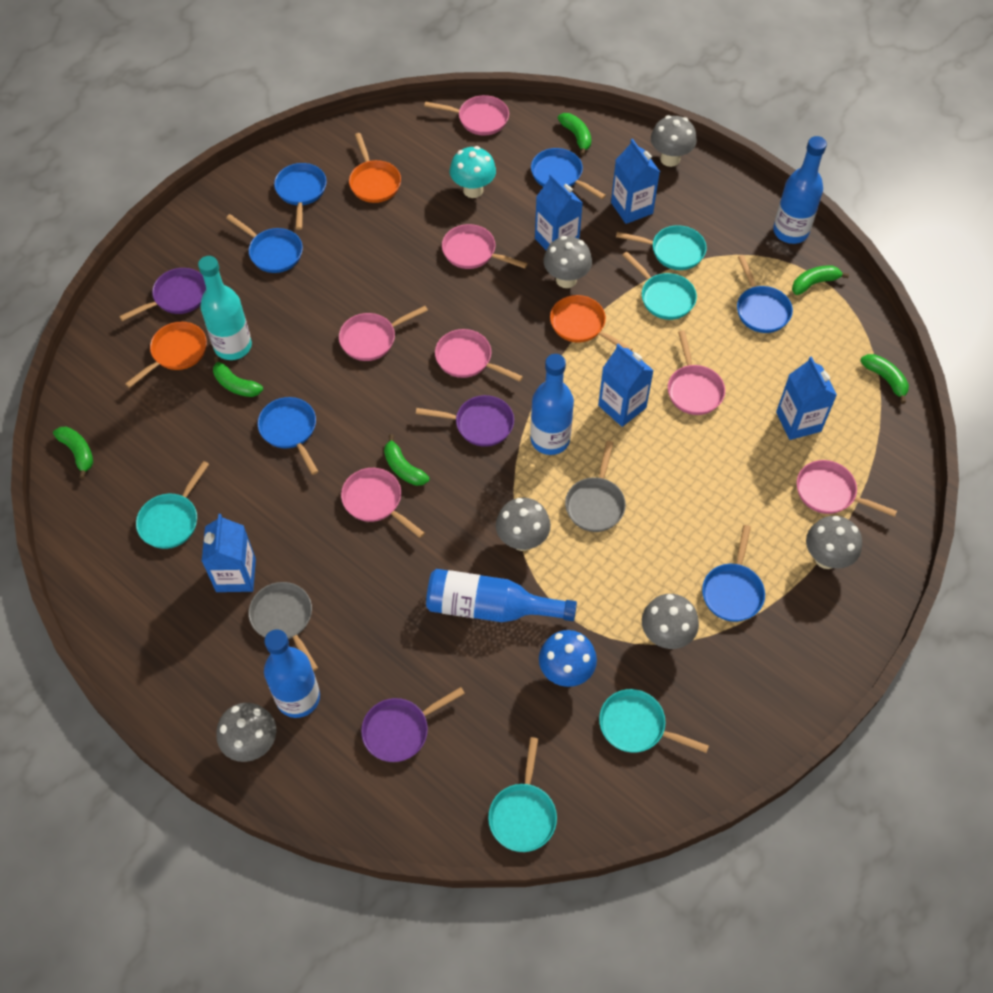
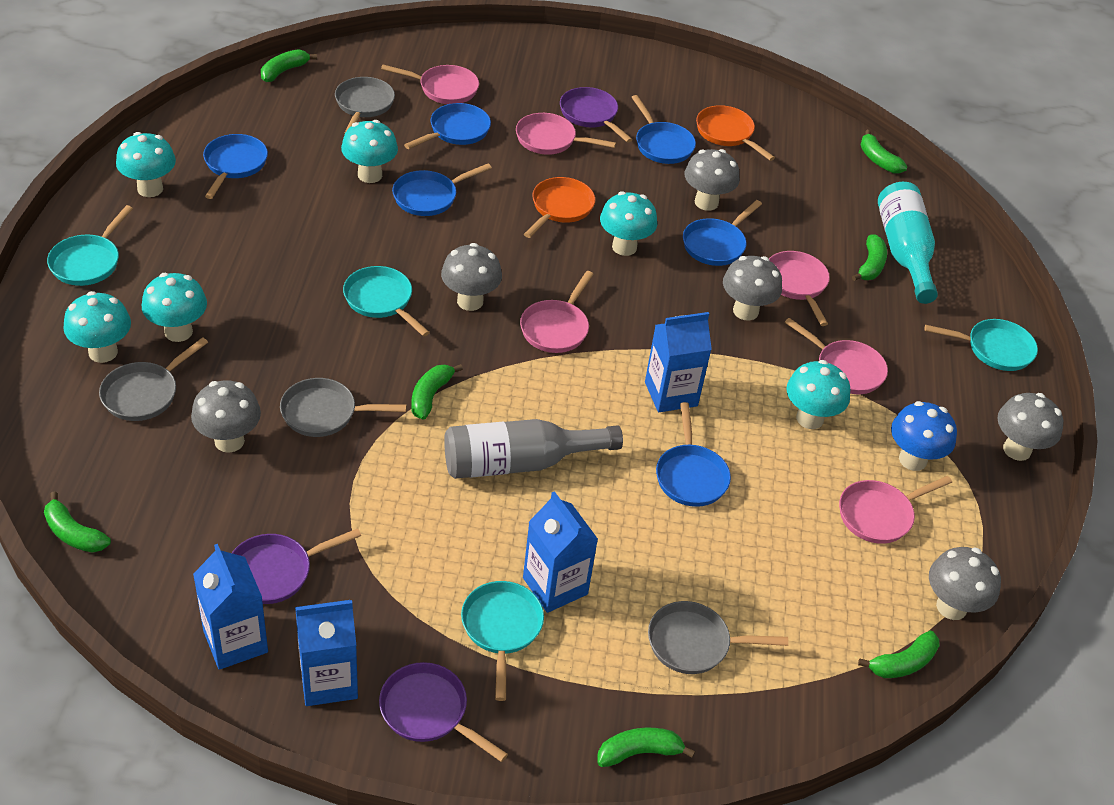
blue bottle: [264,630,320,718] [426,569,577,622] [530,354,574,455] [773,136,827,244] = 4 -> none = 0
blue carton: [202,514,256,592] [535,174,583,250] [598,344,654,427] [611,139,660,224] [776,356,837,440] = 5 -> [193,544,268,670] [295,600,358,706] [523,491,598,613] [645,312,712,412] = 4
green banana: [53,427,93,479] [213,356,263,397] [384,434,430,486] [558,113,591,156] [792,266,849,295] [860,354,909,404] = 6 -> [44,492,111,553] [261,49,317,82] [411,364,463,420] [597,728,695,767] [852,235,887,281] [858,631,939,678] [861,130,907,173] = 7
grey bottle: none = 0 -> [444,419,623,479] = 1
grey pan: [249,582,318,671] [565,441,626,532] = 2 -> [99,337,208,421] [280,378,407,437] [335,77,395,134] [648,601,788,674] = 4
orange pan: [125,322,207,388] [349,133,401,203] [550,295,632,351] = 3 -> [524,177,595,238] [696,105,775,161] = 2
pink pan: [339,306,428,361] [341,468,425,538] [424,95,509,136] [435,329,523,382] [442,224,527,269] [668,331,725,415] [797,460,897,517] = 7 -> [381,65,479,104] [516,113,616,155] [520,271,594,353] [769,251,830,326] [785,318,888,394] [839,476,952,544] = 6
turquoise mushroom: [450,146,496,198] = 1 -> [64,291,131,363] [116,132,176,197] [142,273,207,342] [341,120,398,183] [600,191,657,256] [786,360,850,429] = 6
turquoise pan: [136,461,209,549] [488,737,557,852] [599,689,709,753] [616,225,707,270] [623,252,697,320] = 5 -> [47,205,133,286] [343,266,430,337] [461,581,544,701] [925,319,1038,371] = 4

